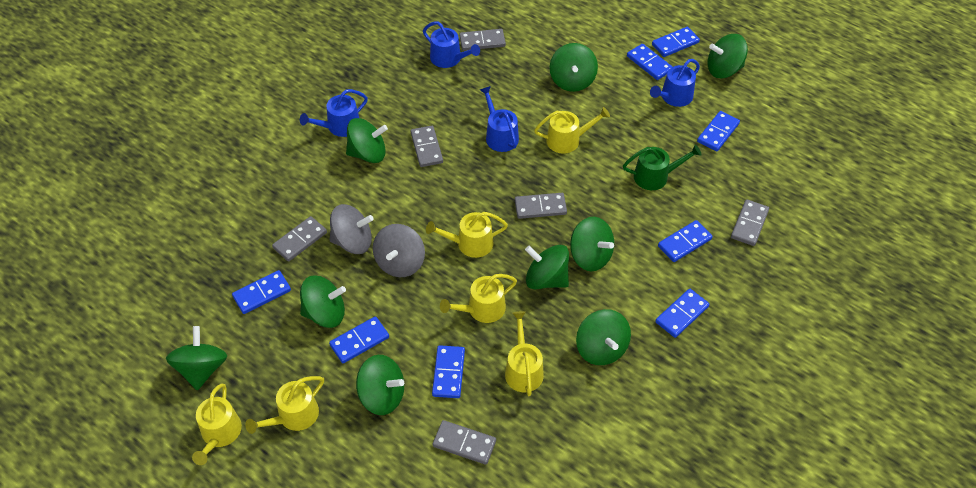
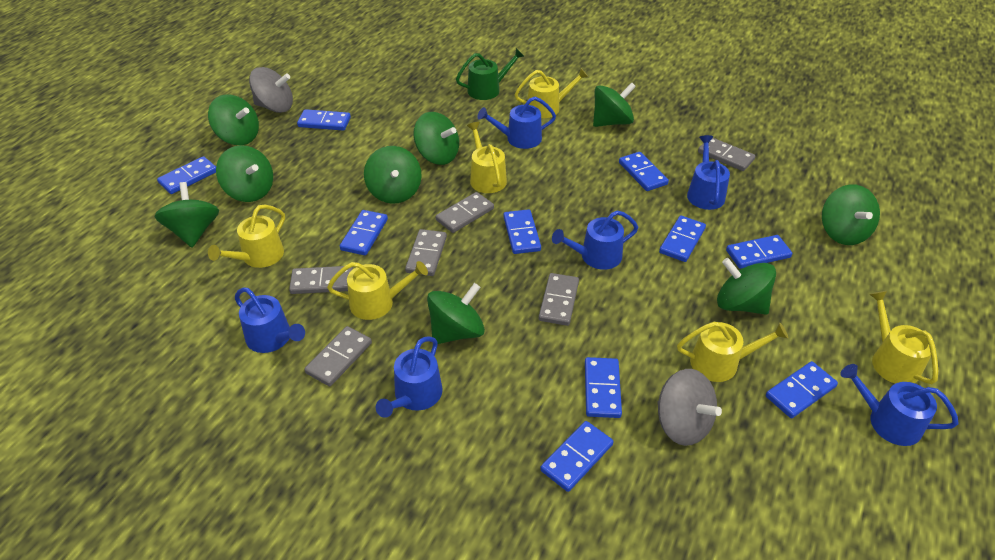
blue domino: [232,270,291,314] [329,316,389,363] [432,345,465,398] [627,44,673,80] [652,27,700,57] [655,289,710,338] [658,220,713,262] [697,111,740,151] = 8 -> [157,156,216,194] [297,109,351,131] [340,210,388,255] [503,209,541,254] [540,421,614,492] [585,357,622,418] [619,152,669,191] [659,215,706,262] [726,235,792,269] [766,361,838,418] = 10
blue watering can: [300,89,368,137] [423,21,480,68] [480,86,519,152] [650,59,700,107] = 4 -> [235,287,305,353] [376,336,443,418] [477,97,556,149] [552,210,638,270] [687,135,730,210] [840,364,959,446] = 6

